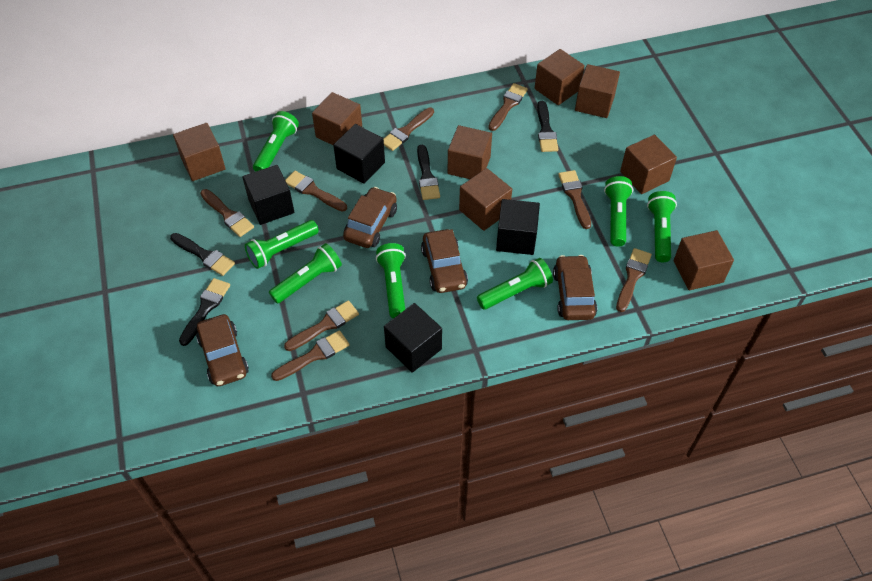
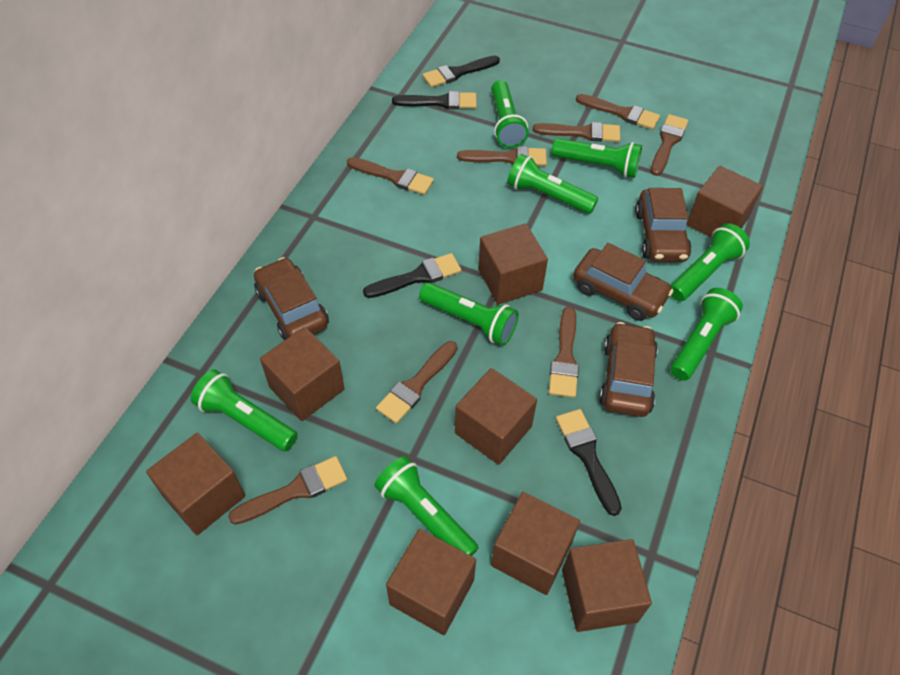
black cube: [242,165,294,225] [333,124,385,184] [384,303,442,373] [496,199,540,255] = 4 -> none = 0
green flashlight: [245,220,319,269] [253,111,299,172] [269,243,342,303] [376,243,406,319] [477,258,553,310] [604,176,633,247] [647,191,677,262] = 7 -> [191,369,298,451] [374,456,479,556] [419,283,519,345] [491,80,528,148] [507,154,598,214] [552,138,642,178] [670,288,743,381] [671,223,750,301] = 8

